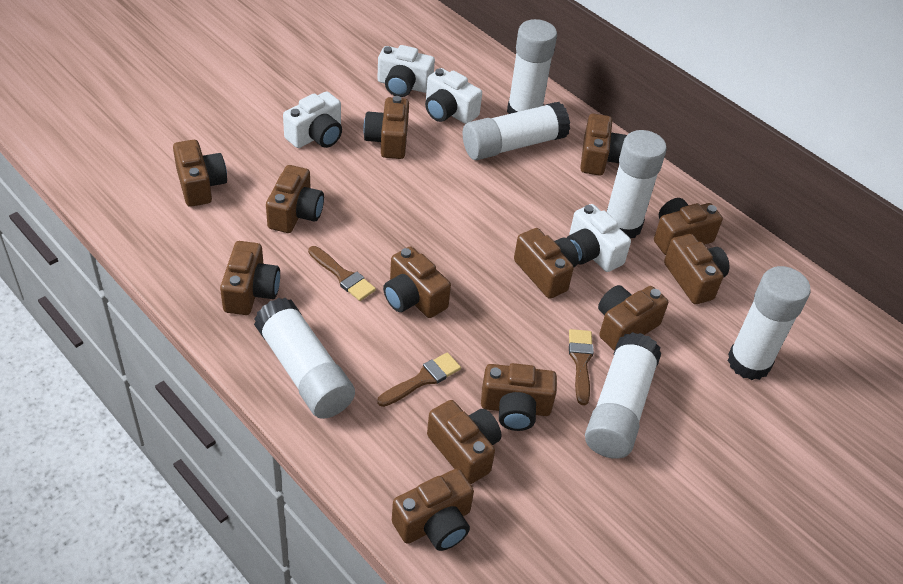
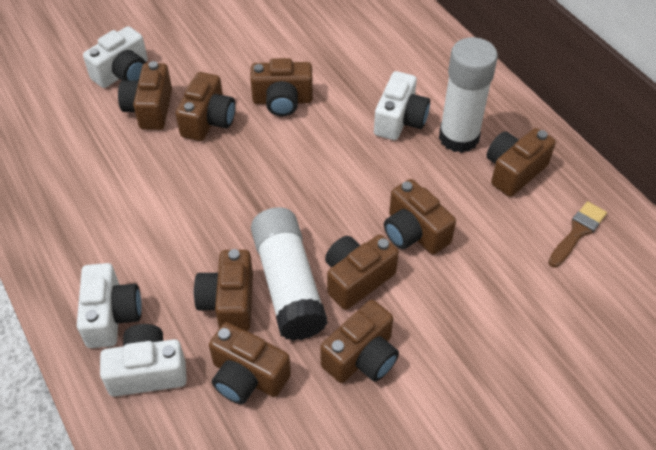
brown brush: [308,246,376,301] [377,352,461,407] [569,329,594,405] = 3 -> [548,201,607,267] = 1
brown camera: [173,140,227,207] [220,241,280,315] [266,165,324,233] [363,96,409,159] [383,246,451,318] [392,469,474,551] [427,400,501,484] [481,363,557,431] [514,228,579,299] [580,113,627,176] [598,285,668,351] [654,198,723,255] [664,234,730,304] = 13 -> [118,61,172,130] [176,72,236,141] [194,249,253,331] [209,322,291,404] [250,58,313,117] [320,300,399,383] [325,235,399,310] [384,179,456,255] [486,128,556,197] = 9
white glue stick: [254,298,355,419] [463,102,570,160] [507,19,557,114] [585,332,661,459] [607,130,667,238] [727,266,811,380] = 6 -> [251,207,328,341] [439,37,498,153] = 2

